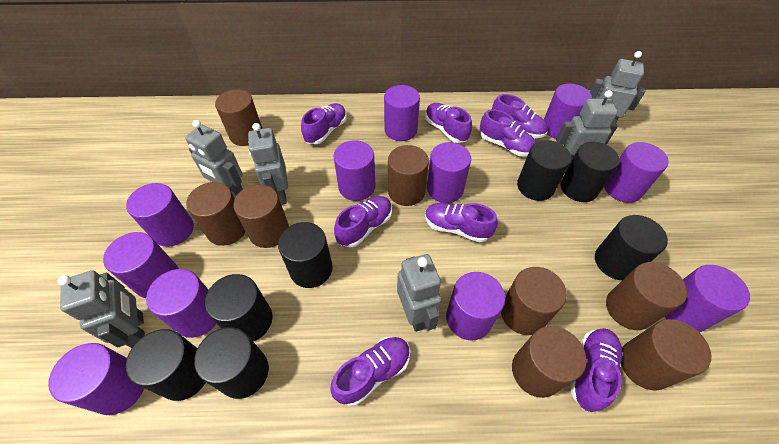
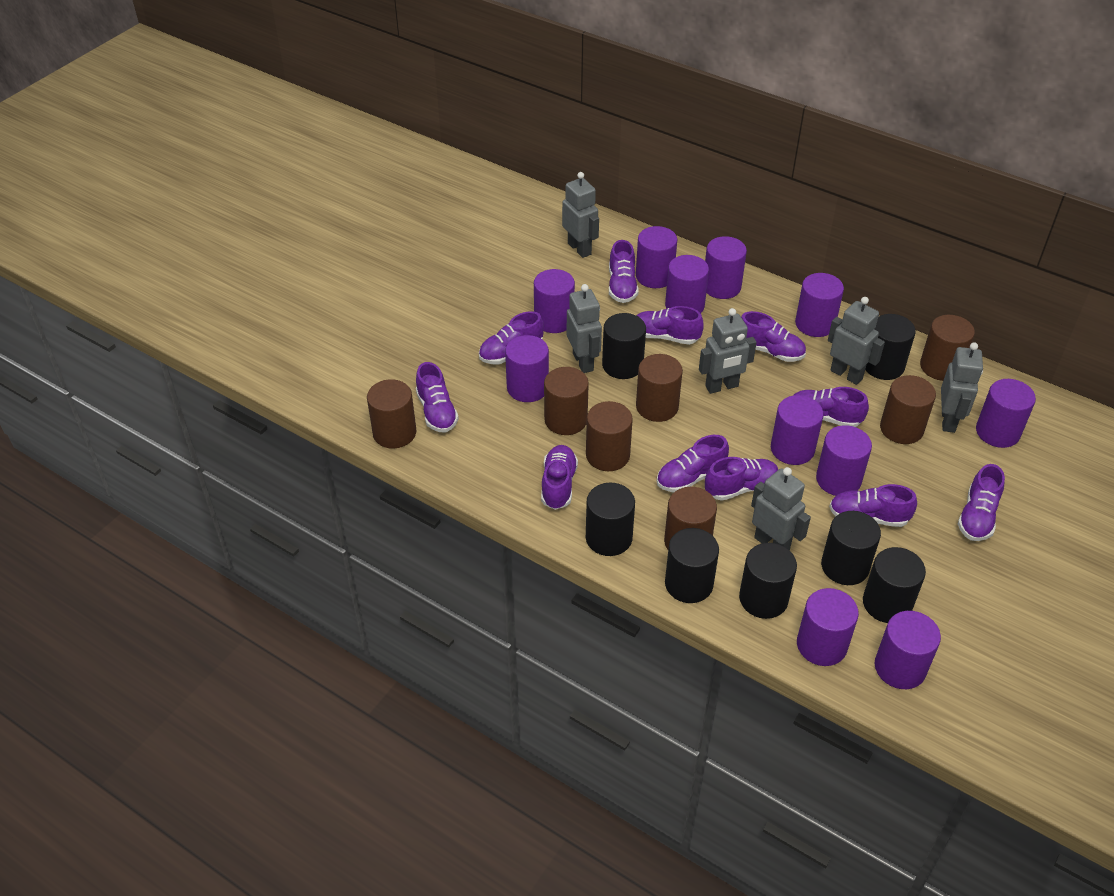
brown cylinder: [186,182,245,246] [215,90,263,146] [233,184,289,248] [388,145,429,206] [501,267,567,335] [512,326,586,398] [606,262,687,330] [621,319,711,390] = 8 -> [367,379,416,448] [544,367,589,435] [586,401,633,471] [636,354,683,422] [664,487,717,549] [880,375,936,444] [920,315,975,381] = 7
purple shoe: [301,103,347,144] [330,337,410,406] [334,196,392,248] [425,103,472,143] [425,203,498,242] [480,109,536,157] [492,94,548,138] [570,328,623,412] = 8 -> [416,362,459,433] [479,311,544,364] [541,445,578,510] [609,240,638,303] [636,306,704,345] [657,435,729,492] [705,457,779,501] [741,311,806,362] [793,387,869,427] [829,484,917,527] [958,464,1005,541] = 11

